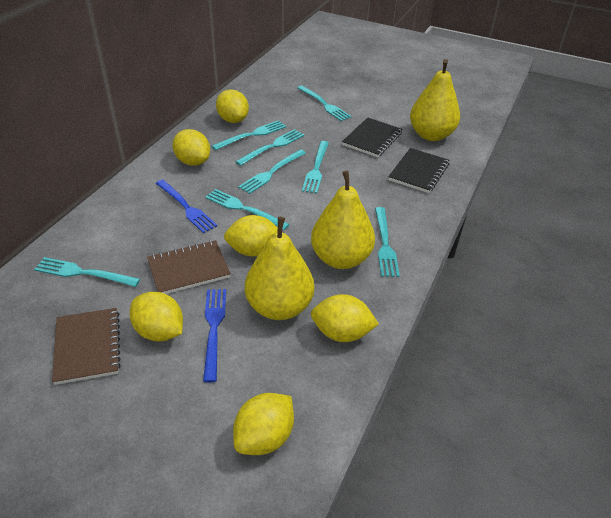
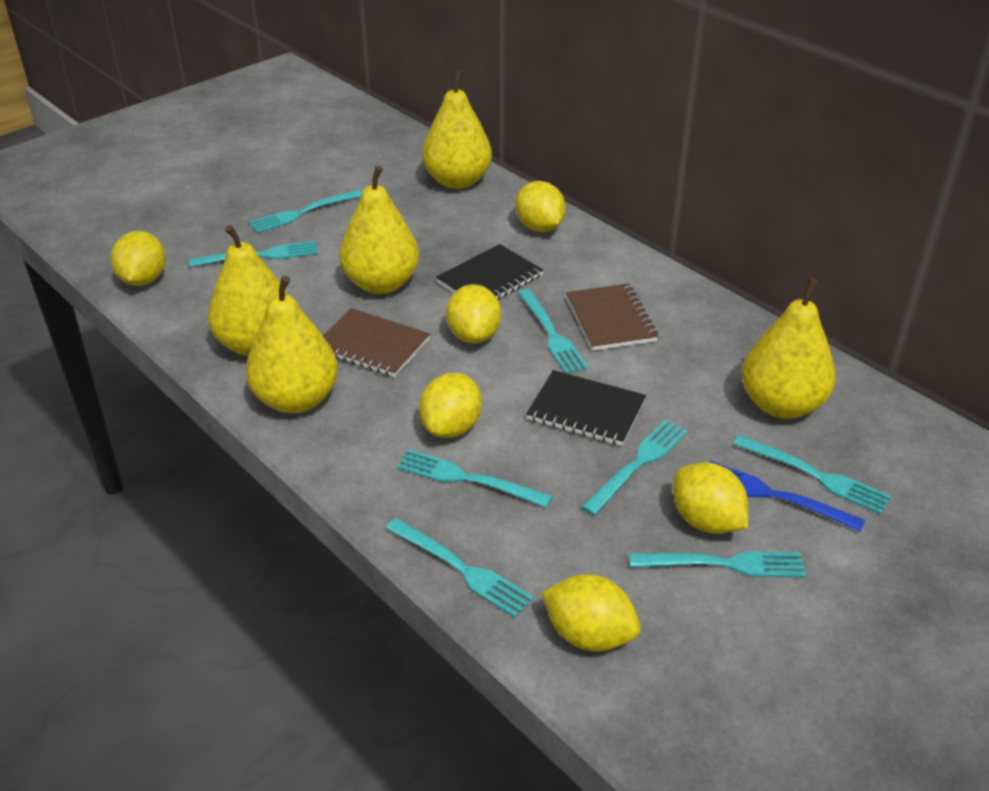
blue fork: [155,180,217,233] [203,289,226,383] = 2 -> [709,461,865,531] = 1
yellow pear: [245,217,314,320] [311,171,375,269] [410,59,460,141] = 3 -> [208,225,288,356] [246,276,338,413] [339,166,419,294] [422,71,492,189] [742,278,836,419] = 5

